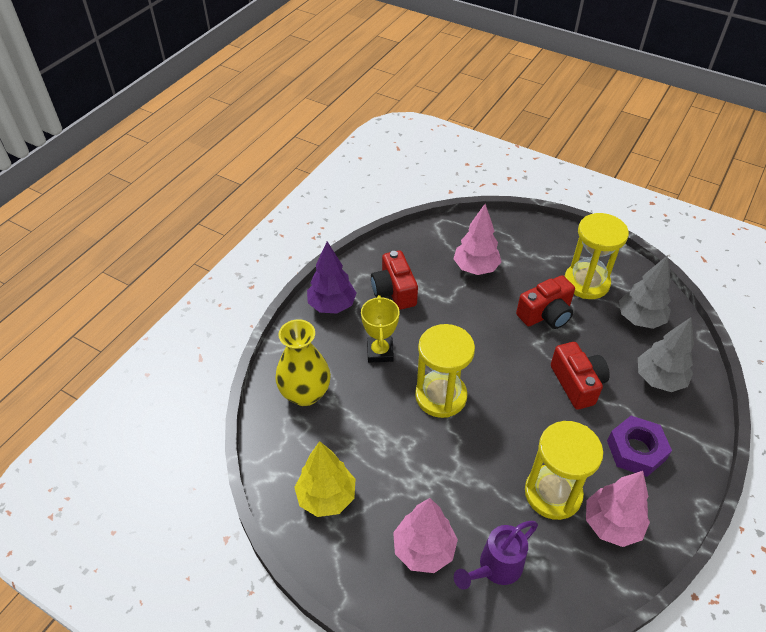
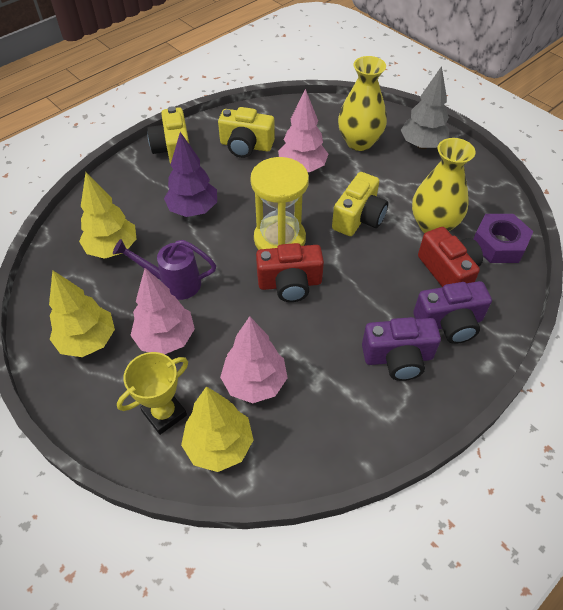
grey tree: [619,255,671,329] [638,318,694,392] = 2 -> [401,66,449,149] = 1
purple camera: none = 0 -> [362,317,441,381] [413,281,492,344] = 2
red camera: [371,250,418,310] [516,275,575,329] [551,342,610,410] = 3 -> [256,243,324,302] [418,227,483,287] = 2
yellow camera: none = 0 -> [147,106,189,164] [218,107,275,158] [332,172,388,236] = 3
yellow hourglass: [415,324,475,418] [525,421,603,520] [565,213,629,299] = 3 -> [250,157,309,250] = 1
yellow tree: [294,441,355,517] = 1 -> [49,270,115,357] [79,173,136,259] [181,386,253,472] = 3
yellow vase: [275,319,331,406] = 1 -> [338,56,387,151] [412,138,476,233] = 2

